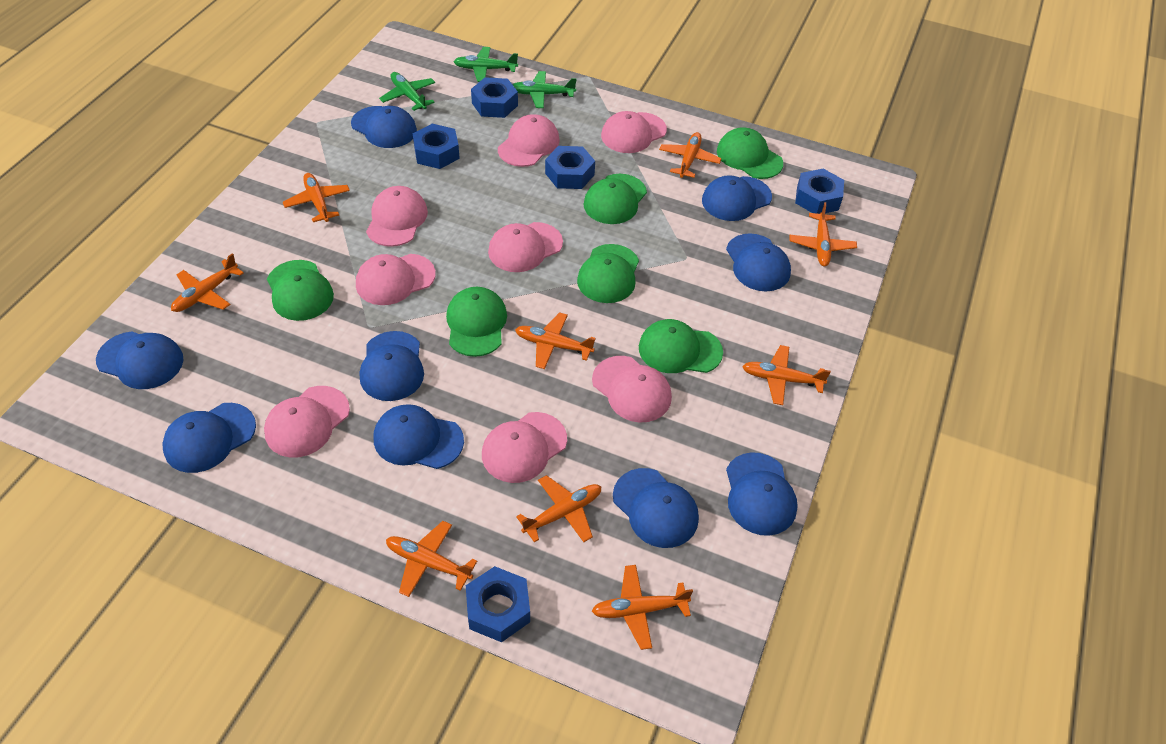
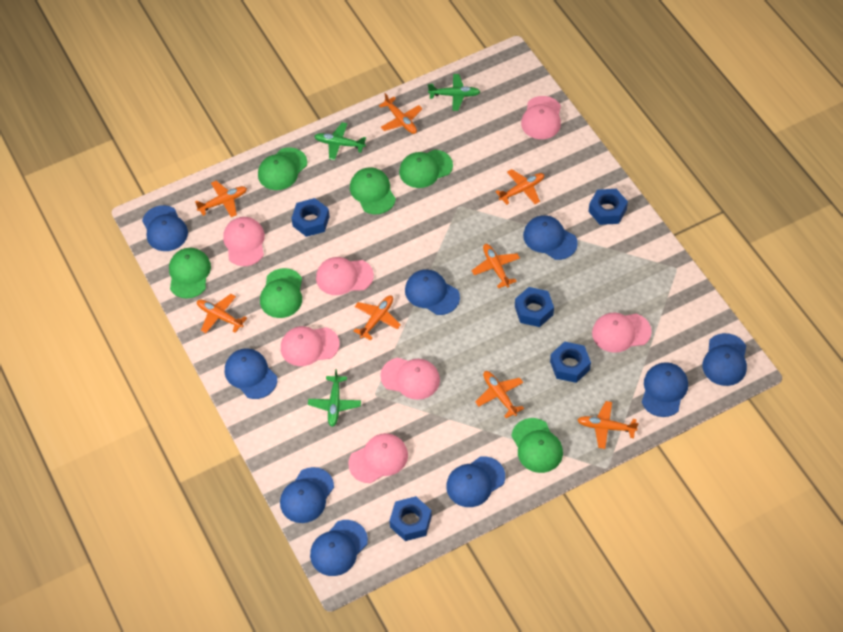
orange plane: [171,253,244,312] [283,173,350,222] [386,521,477,597] [515,312,596,369] [516,475,601,542] [592,565,693,650] [659,132,722,178] [742,345,831,405] [789,202,857,266] = 9 -> [195,181,247,217] [197,294,247,333] [354,295,401,340] [379,93,422,134] [471,244,520,288] [475,371,524,418] [495,169,544,205] [578,401,638,449] = 8
pink cap: [264,386,350,457] [356,254,436,305] [366,186,428,247] [482,412,567,483] [488,222,563,272] [498,114,560,167] [592,356,672,423] [601,111,667,153] = 8 -> [223,217,265,266] [281,326,340,366] [316,257,374,295] [348,433,408,483] [380,358,440,400] [521,96,561,139] [592,313,652,353] = 7

